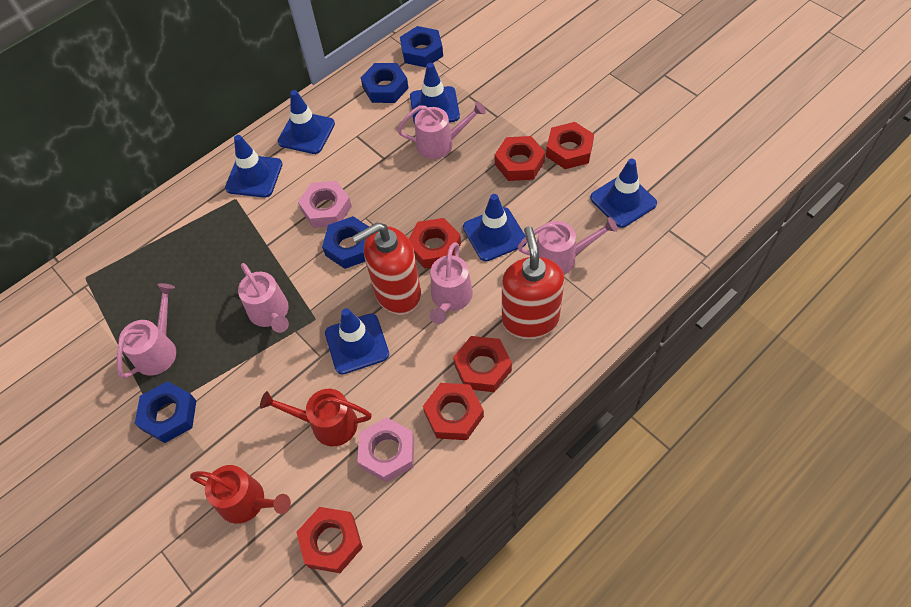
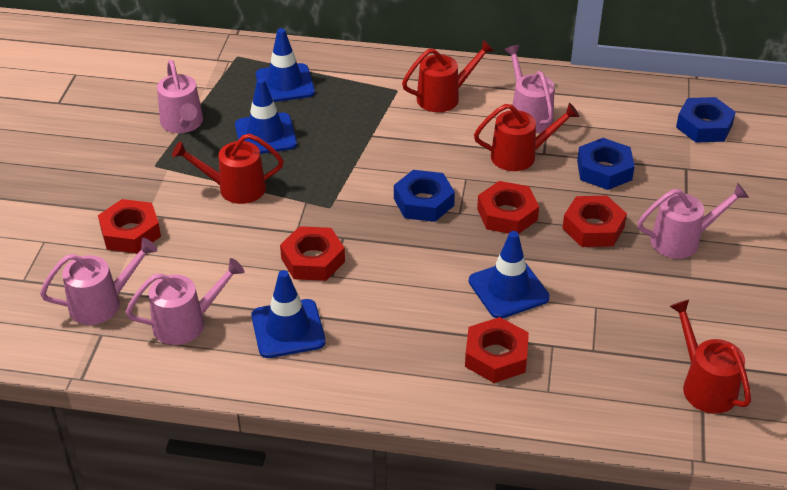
blue nut: [135,381,196,443] [322,216,369,269] [361,63,408,103] [400,26,443,67] = 4 -> [394,170,455,222] [577,138,635,190] [676,97,736,142] = 3
blue traffic cone: [225,135,282,198] [278,90,335,154] [325,308,389,374] [410,63,460,124] [463,194,527,262] [590,159,657,228] = 6 -> [235,78,297,154] [251,270,325,358] [256,28,315,102] [469,231,550,318] = 4
pink nut: [298,181,352,228] [357,417,414,483] = 2 -> none = 0
red nut: [296,507,363,573] [409,218,461,269] [423,383,484,440] [453,336,512,392] [495,136,545,181] [546,122,594,169] = 6 -> [98,199,161,253] [280,226,345,281] [465,317,529,383] [477,181,539,234] [562,196,627,247] = 5
red soap dispenser: [352,223,421,315] [502,226,564,339] = 2 -> none = 0
red watering can: [190,465,291,524] [260,389,372,446] = 2 -> [172,133,284,204] [402,40,494,112] [474,103,579,171] [669,299,751,414] = 4

